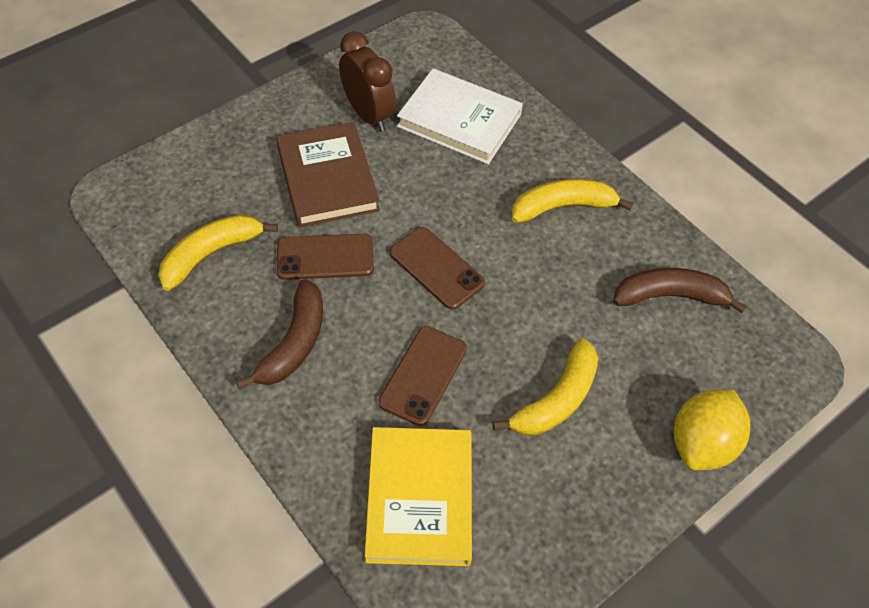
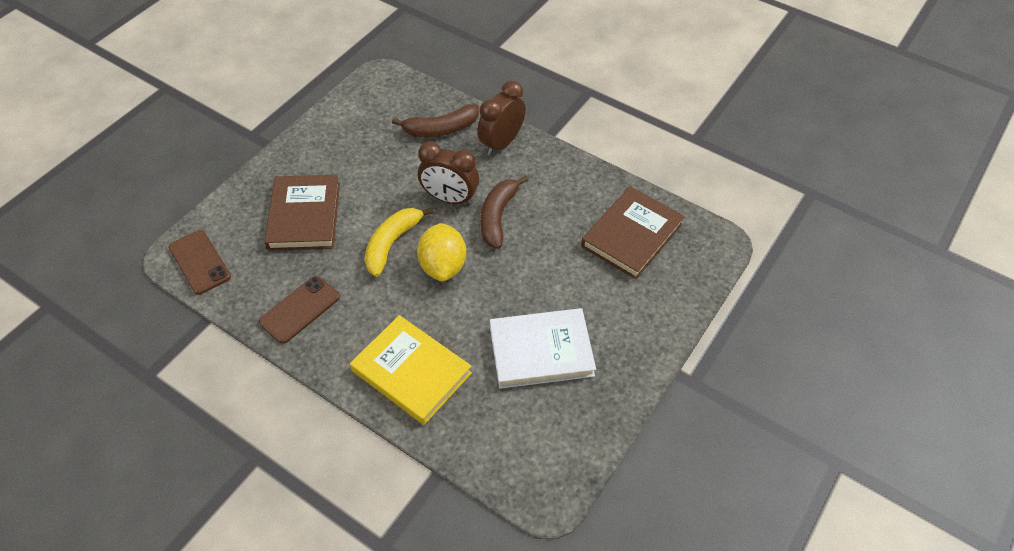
brown book: [276,122,380,228] = 1 -> [264,175,340,251] [581,186,685,279] = 2
brown clock: [339,31,396,132] = 1 -> [418,141,479,205] [477,80,526,156] = 2
brown phone: [277,234,374,280] [378,326,467,426] [390,227,485,310] = 3 -> [168,230,231,295] [259,276,340,344] = 2
yellow banana: [158,214,278,291] [493,338,598,435] [512,179,633,223] = 3 -> [365,207,434,277] = 1

